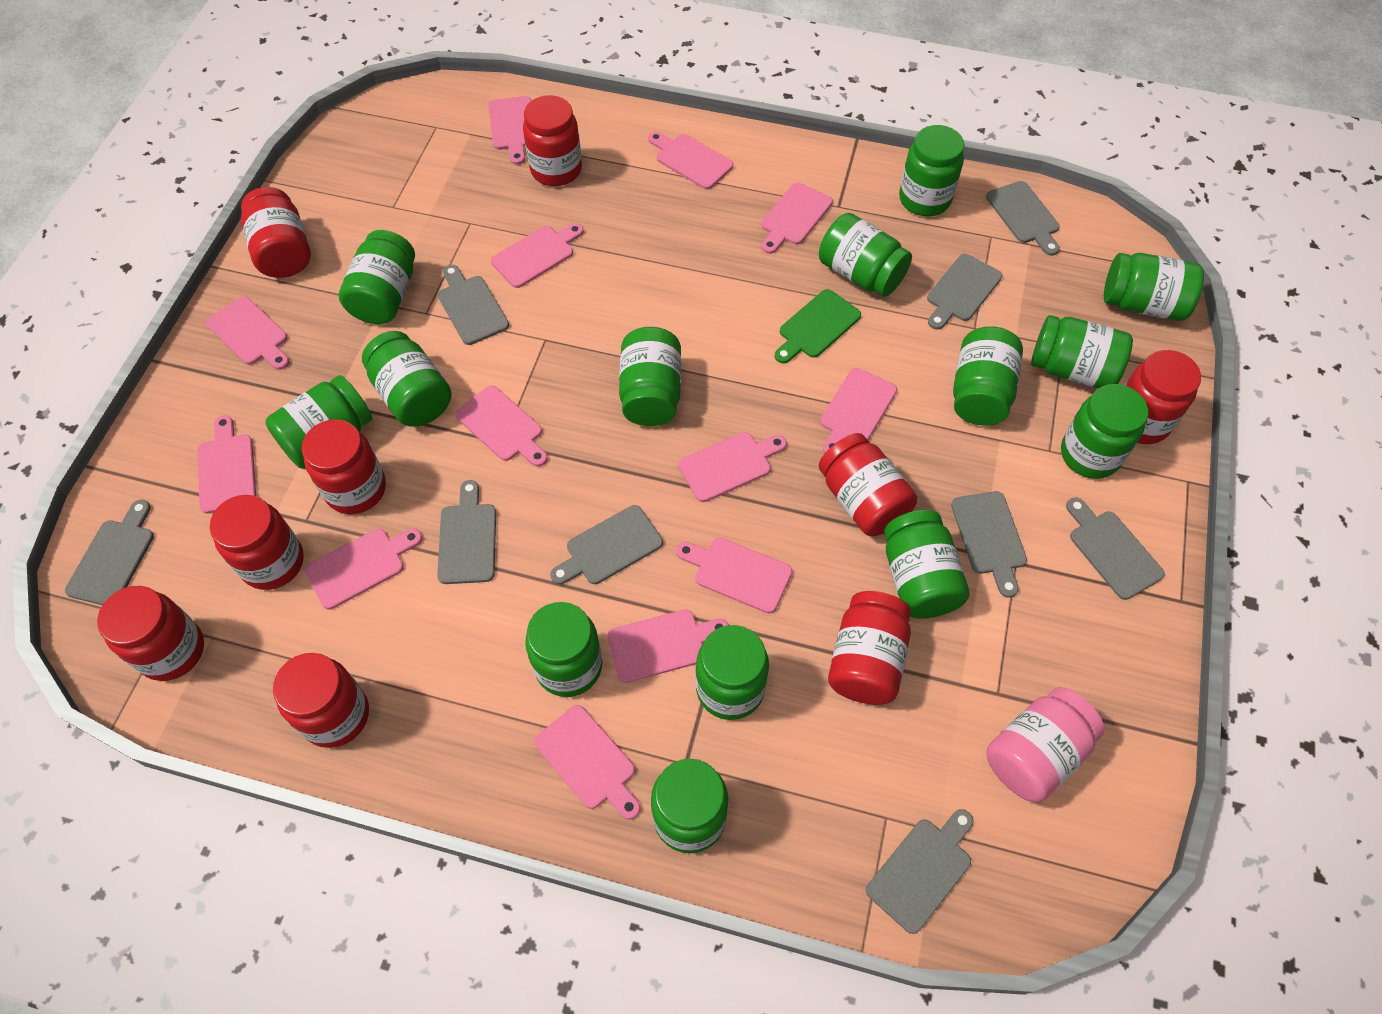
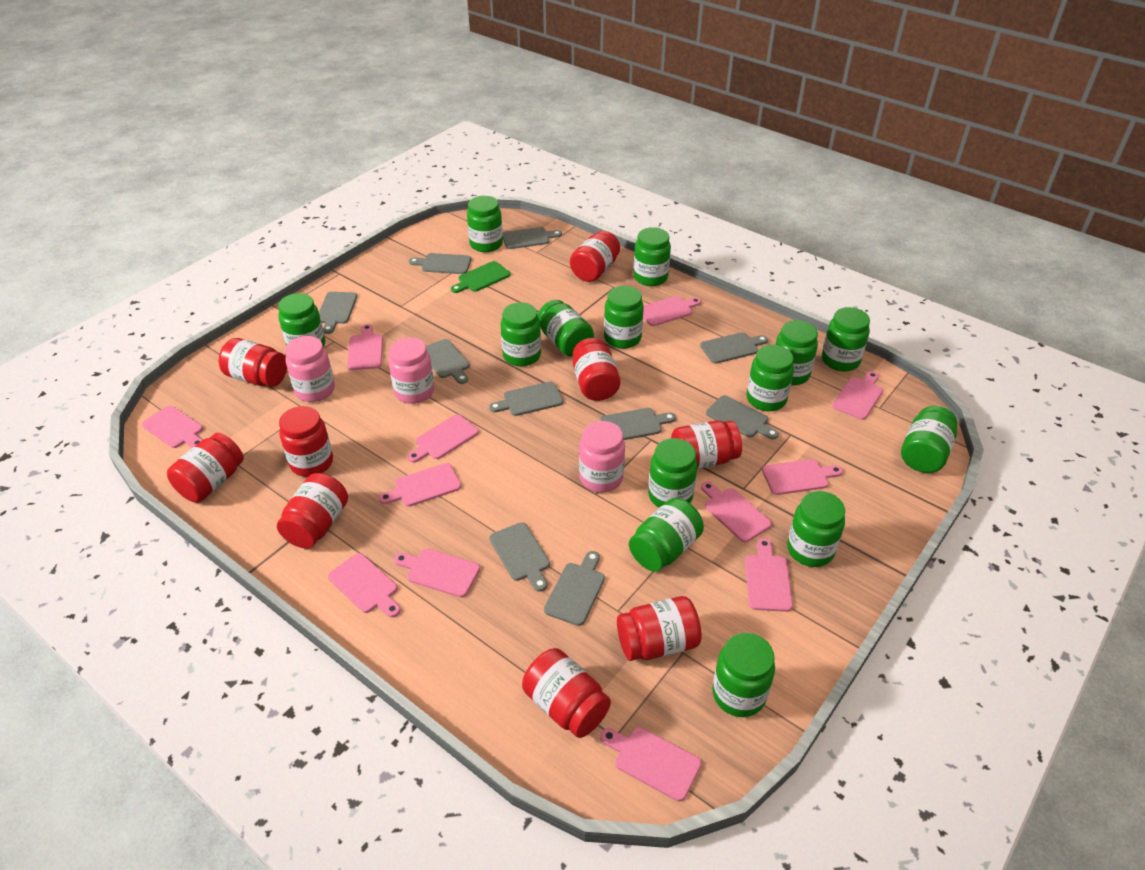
grey cutting board: [65,500,154,605] [437,480,496,584] [438,265,509,345] [550,505,663,585] [866,809,973,934] [927,254,1002,330] [951,491,1027,598] [986,181,1060,256] [1066,497,1165,600] = 9 -> [319,292,357,334] [409,253,471,274] [426,339,470,384] [489,381,563,416] [489,522,550,592] [503,227,562,249] [544,551,605,626] [600,408,676,440] [700,332,768,364] [706,395,779,440] = 10
pink cutting board: [197,415,256,514] [206,296,289,370] [305,529,422,610] [455,385,548,467] [488,96,531,165] [491,223,584,288] [534,705,640,820] [607,609,729,683] [648,132,733,189] [676,537,792,613] [678,432,787,502] [761,182,833,254] [820,368,897,453] = 13 -> [142,406,203,448] [328,553,401,617] [347,324,383,370] [379,463,461,507] [394,548,480,598] [407,414,479,463] [600,727,702,801] [643,296,701,326] [701,482,772,542] [745,538,793,612] [762,459,843,495] [832,371,883,420] = 12
pink jar: [986,687,1105,802] = 1 -> [285,336,335,402] [388,337,434,404] [579,421,625,492] = 3

